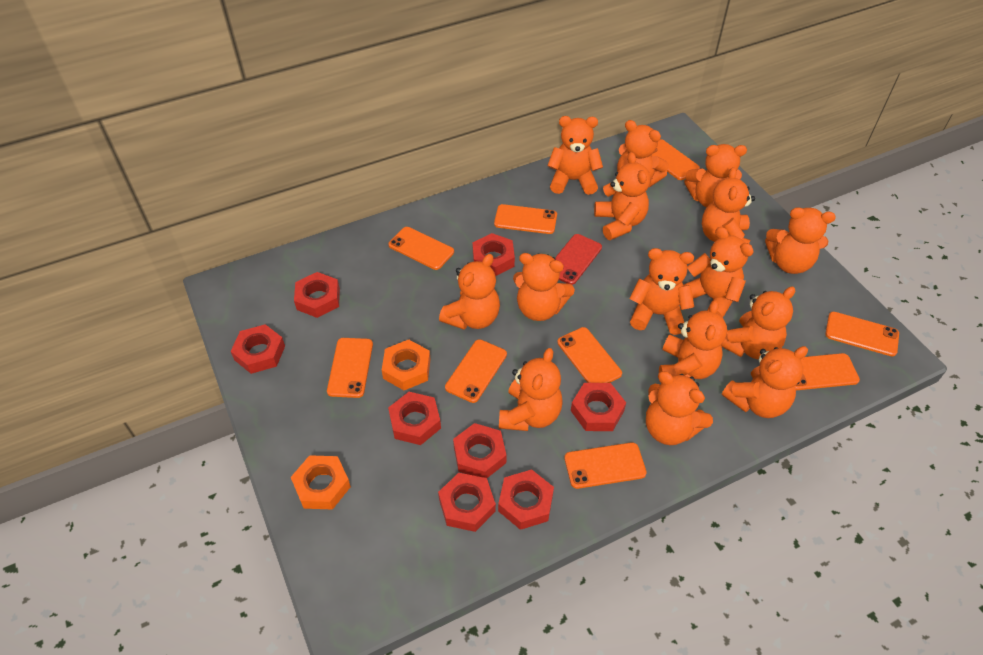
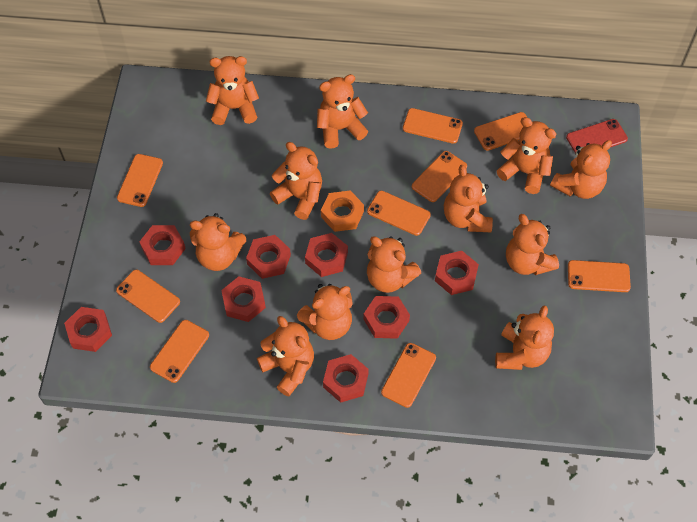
orange nut: [291,455,351,510] [382,339,431,390] = 2 -> [321,190,364,232] = 1
orange teddy bear: [439,254,500,330] [499,348,563,431] [513,253,575,321] [547,116,603,195] [594,152,650,240] [617,120,669,187] [629,248,694,335] [646,371,713,445] [659,300,727,383] [684,144,747,208] [684,227,754,318] [702,167,755,244] [721,286,795,359] [722,346,808,418] [765,207,836,274] = 15 -> [190,213,246,271] [206,56,259,125] [257,316,314,396] [270,142,322,220] [297,284,353,340] [317,74,368,149] [367,236,421,293] [444,165,493,232] [495,305,554,370] [497,117,556,194] [506,214,559,275] [550,140,612,199] = 12

